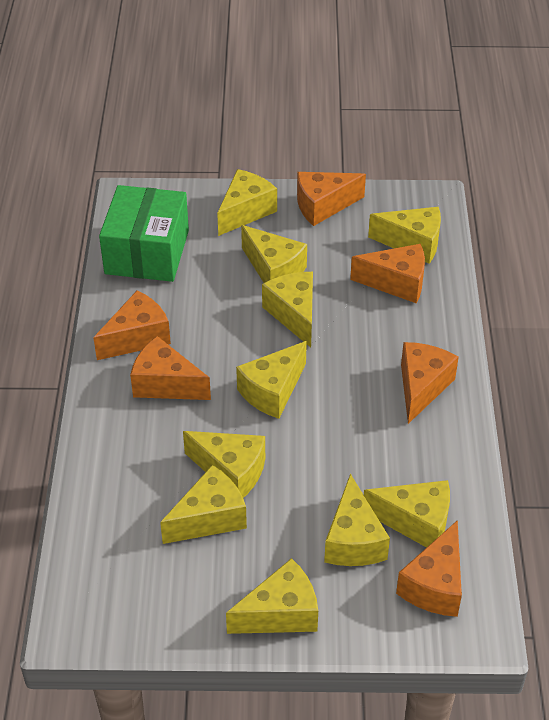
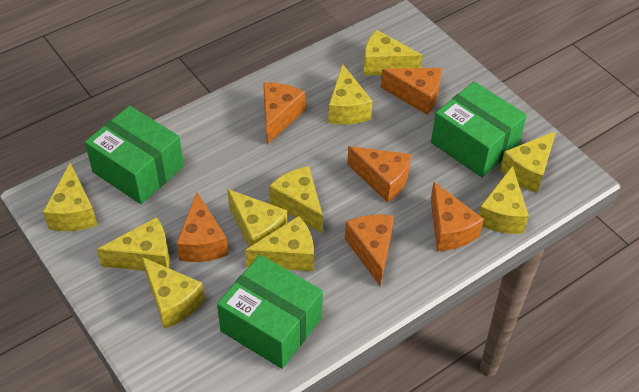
green box: [99,185,189,282] = 1 -> [85,106,184,204] [217,255,323,369] [431,81,527,177] = 3

